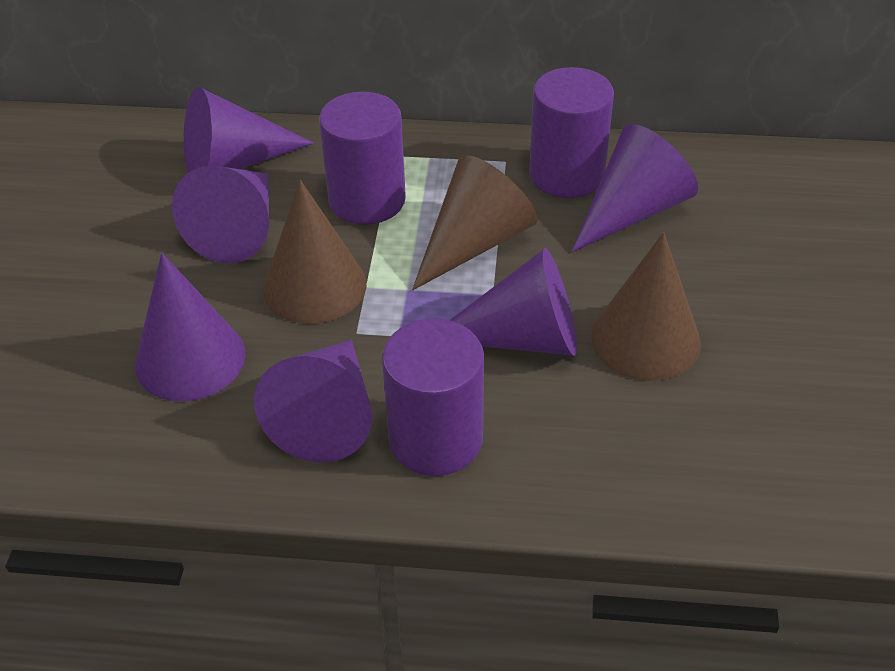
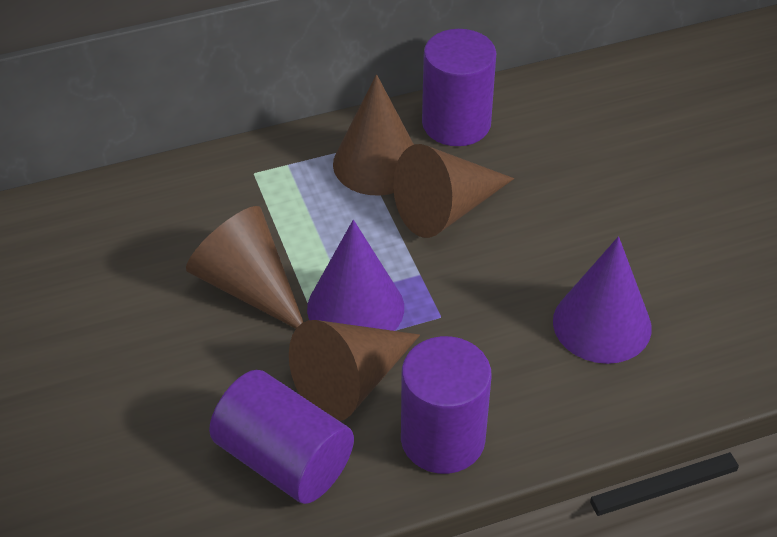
brown cone: [263,180,367,324] [412,155,538,290] [591,232,701,381] = 3 -> [186,206,303,328] [289,320,420,421] [333,74,414,196] [393,144,514,238] = 4
purple cone: [135,253,246,401] [172,165,269,263] [184,87,314,173] [254,340,372,462] [450,248,577,356] [571,124,698,252] = 6 -> [307,220,404,331] [553,236,652,364] = 2

